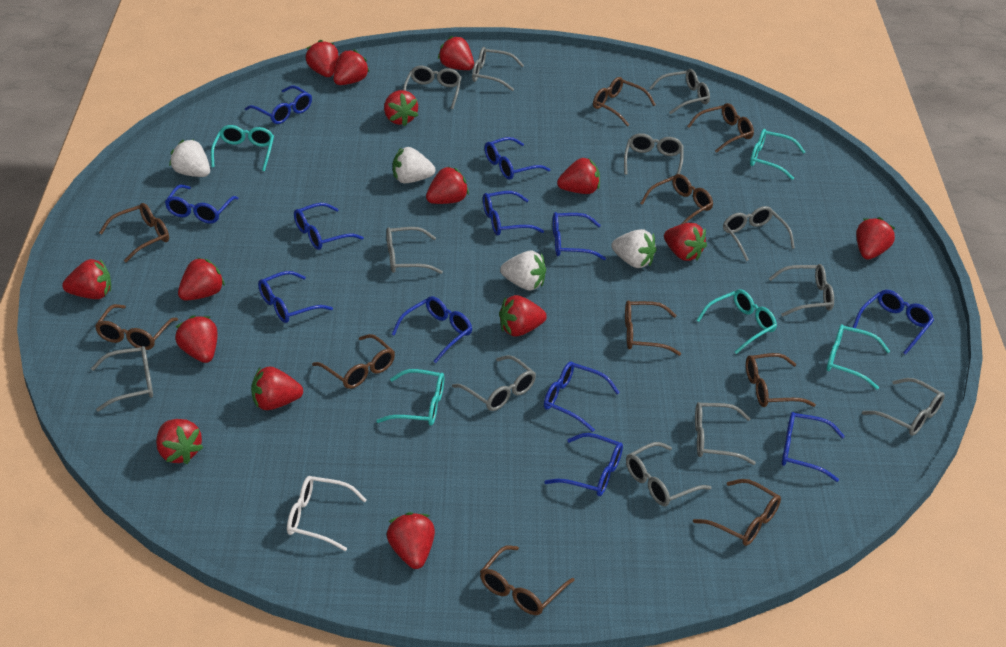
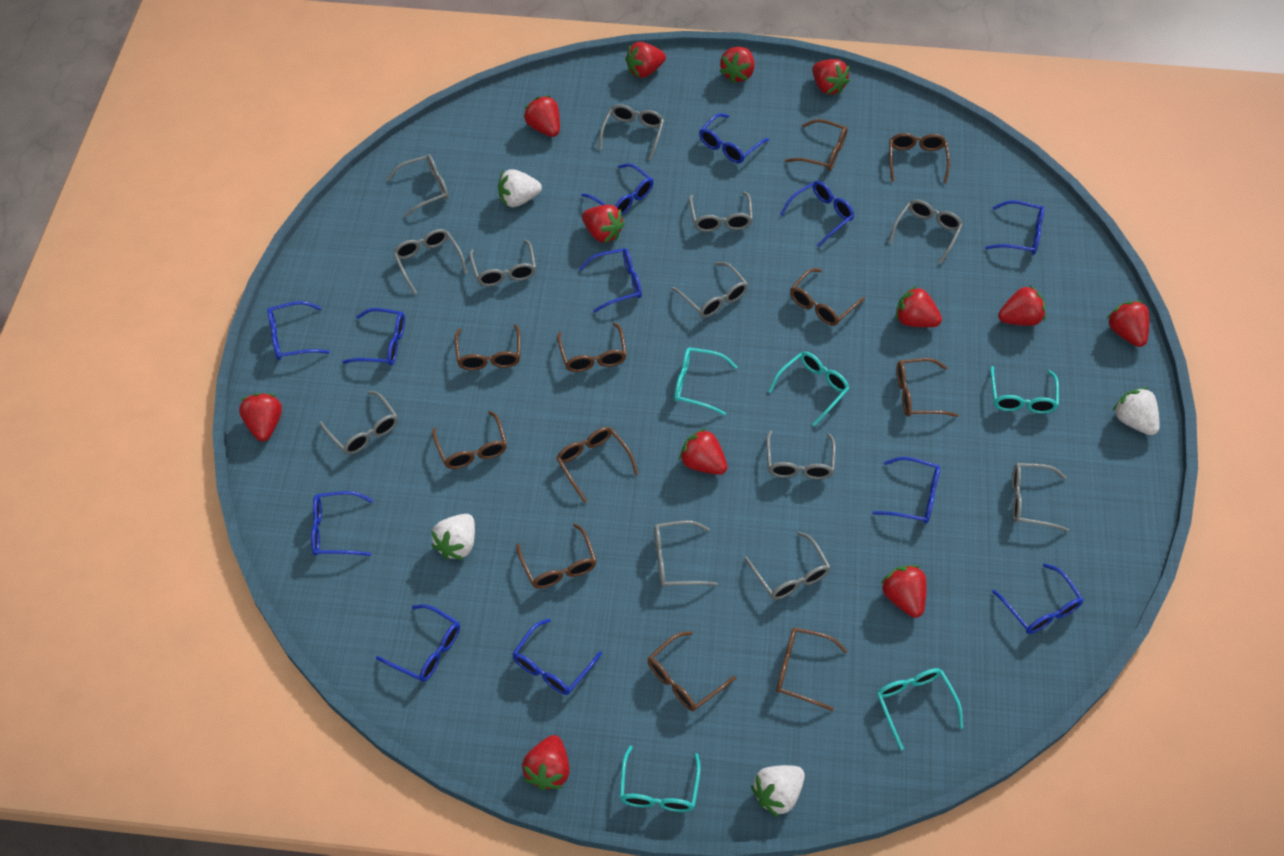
brown glasses: [95,304,178,350] [99,203,169,263] [312,334,395,389] [480,545,575,615] [593,77,656,127] [625,300,681,356] [640,174,713,225] [687,103,754,153] [693,479,781,546] [746,353,816,407] = 10 -> [432,411,507,469] [454,324,521,370] [516,523,597,589] [556,427,638,503] [557,323,627,372] [648,631,736,711] [776,627,848,711] [785,119,848,171] [790,268,865,326] [889,133,950,184] [897,358,958,417] = 11
red strawberry: [62,259,111,299] [156,419,203,464] [175,315,218,363] [178,258,225,300] [251,366,303,410] [306,40,339,77] [333,49,369,85] [384,90,418,126] [386,512,435,569] [426,166,469,204] [438,36,474,70] [499,295,547,337] [557,158,600,194] [664,223,707,261] [856,217,895,259] = 15 -> [239,393,282,442] [522,735,570,791] [523,96,560,137] [582,205,625,243] [625,42,666,78] [679,428,727,475] [720,47,755,83] [812,59,850,95] [881,565,927,618] [895,286,942,327] [998,285,1046,326] [1107,301,1149,347] = 12
white glasses: [287,476,367,551] = 1 -> none = 0

